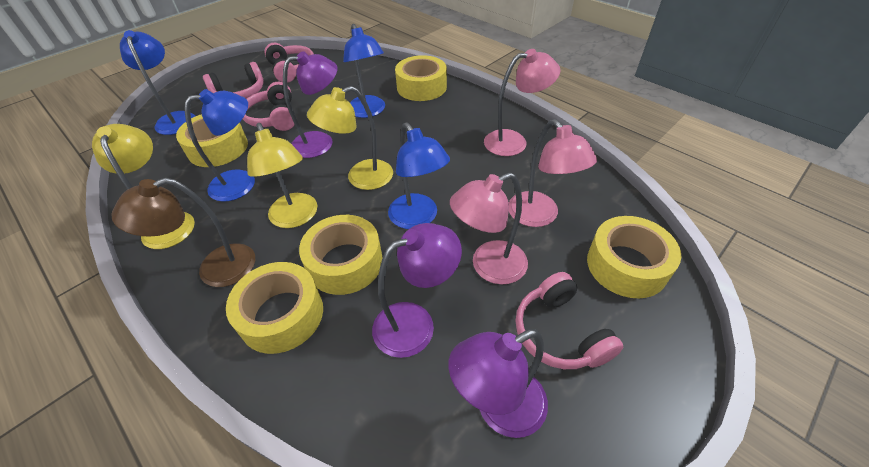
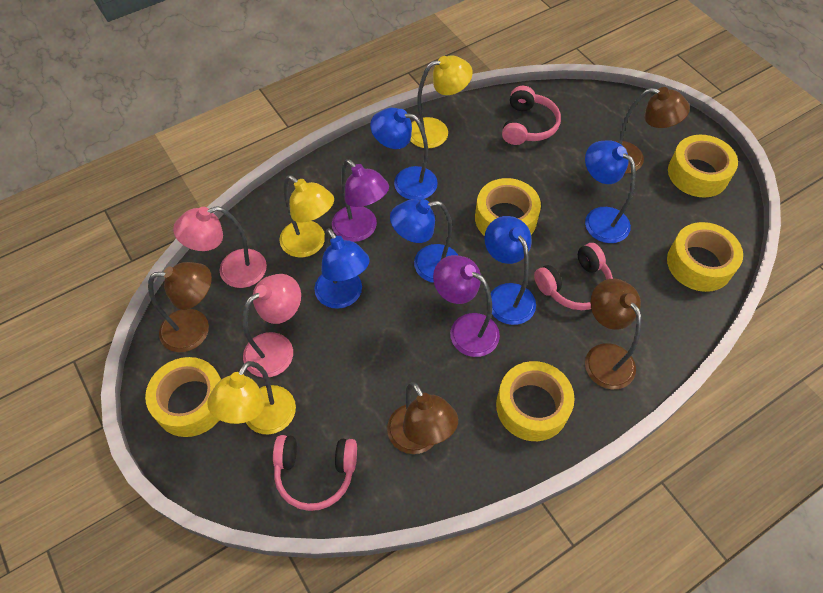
blue lamp: [120,30,195,135] [185,89,255,202] [343,24,385,118] [388,122,450,229] = 4 -> [314,228,370,309] [370,108,438,200] [390,199,458,283] [484,216,536,325] [585,141,636,243] = 5
brown lamp: [111,178,255,287] = 1 -> [148,262,212,352] [387,382,458,454] [585,279,642,389] [615,87,690,174] = 4
pink headphones: [203,62,264,99] [243,82,295,131] [264,42,314,83] [516,272,623,369] = 4 -> [273,435,357,511] [502,86,561,145] [534,243,613,310] = 3
pink lamp: [450,172,528,285] [484,49,560,156] [509,119,597,227] = 3 -> [173,206,267,288] [243,274,301,377] = 2
purple lamp: [283,51,338,158] [372,223,462,358] [448,329,548,438] = 3 -> [332,159,389,242] [433,255,500,357] = 2

